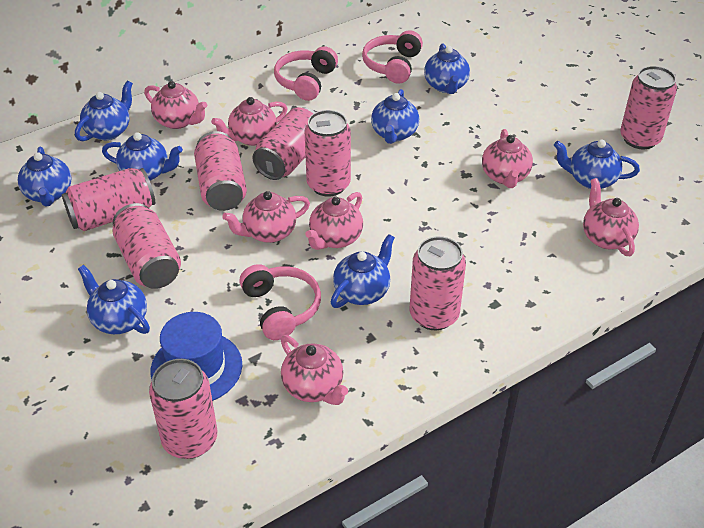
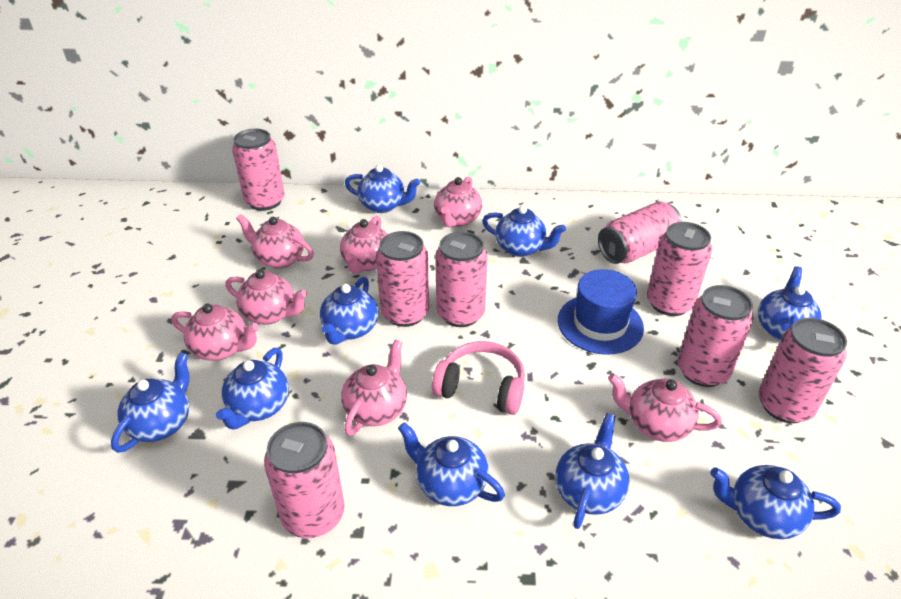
blue teapot: [18,146,71,207] [75,80,133,141] [78,265,150,334] [102,132,183,181] [331,234,395,308] [371,89,419,144] [424,44,470,94] [554,140,640,189] = 8 -> [111,352,190,453] [216,348,289,429] [320,277,378,345] [345,165,420,213] [398,422,505,506] [482,205,566,257] [555,413,630,529] [710,465,841,539] [758,266,822,340] = 9
pink headphones: [239,264,321,340] [274,46,338,101] [362,30,423,84] = 3 -> [432,341,525,415] = 1

